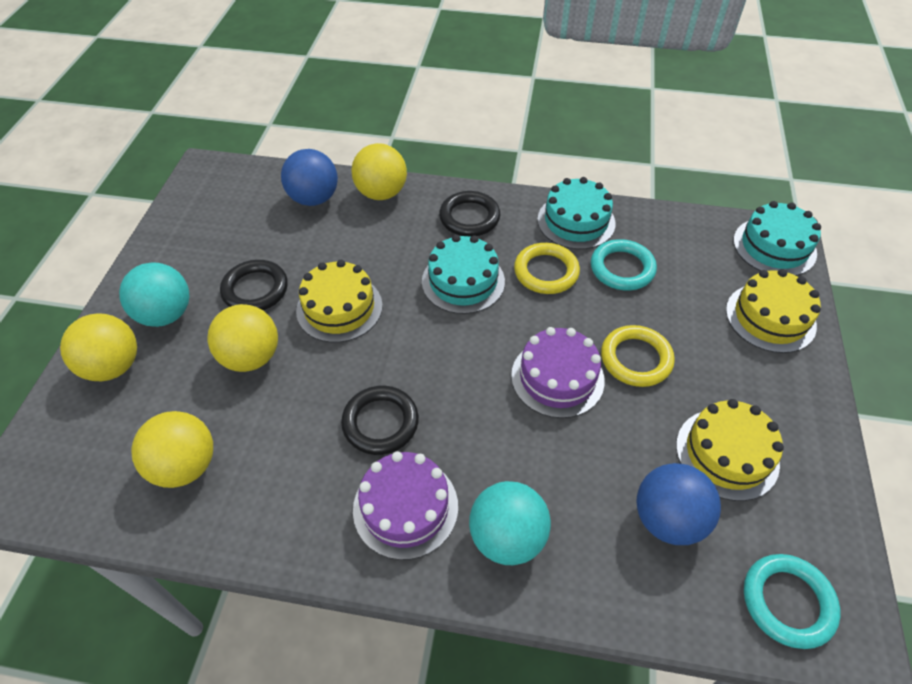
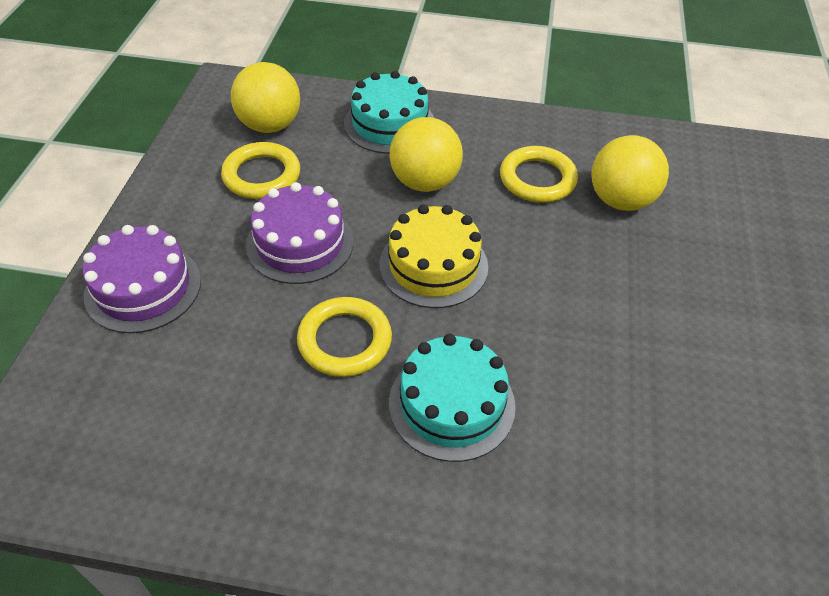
black ring: [220,260,288,311] [341,386,419,455] [439,191,500,237] = 3 -> none = 0
blue ball: [281,149,338,206] [636,463,721,545] = 2 -> none = 0
turquoise ball: [119,262,189,327] [469,481,551,565] = 2 -> none = 0
turquoise cake: [422,235,505,314] [538,177,615,249] [733,201,821,276] = 3 -> [344,71,434,154] [389,334,516,462] = 2
turquoise ring: [591,239,657,291] [744,554,840,649] = 2 -> none = 0
yellow ball: [60,313,137,381] [131,411,213,488] [207,304,278,372] [351,143,407,200] = 4 -> [231,62,300,133] [389,117,463,192] [591,135,669,211] = 3
yellow cake: [296,260,383,343] [676,399,784,501] [726,269,821,353] = 3 -> [379,204,488,308] = 1
yellow ring: [514,243,580,294] [601,325,675,387] = 2 -> [221,142,300,199] [297,297,392,377] [500,146,578,203] = 3

